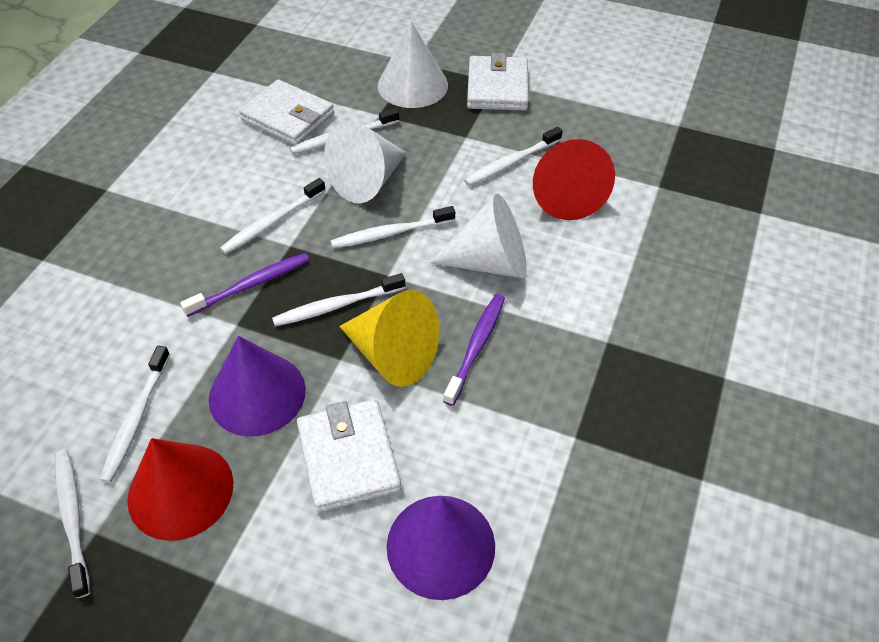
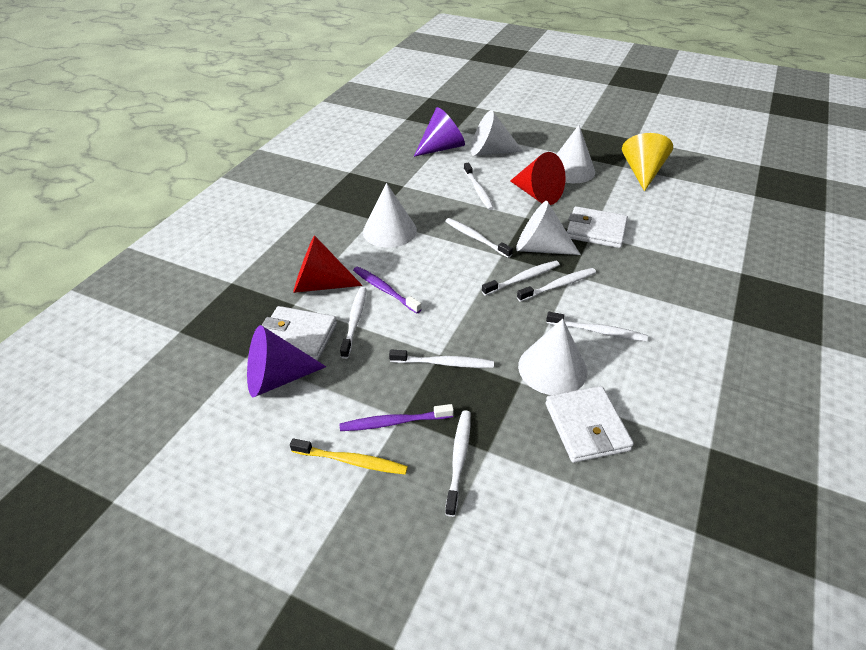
white cone: [324,121,407,203] [378,21,448,108] [429,194,527,278] = 3 -> [363,183,417,248] [471,110,523,156] [516,201,581,255] [518,319,587,395] [556,125,595,183] = 5
white toothbrush: [55,450,90,598] [100,345,170,483] [220,178,326,254] [272,273,405,326] [290,108,399,154] [330,206,455,248] [464,127,563,186] = 7 -> [340,287,366,359] [389,350,494,368] [445,218,513,258] [445,411,471,517] [464,163,494,210] [482,261,560,296] [517,268,596,302] [546,312,648,341] = 8
yellow toothbrush: none = 0 -> [290,439,408,475] = 1

